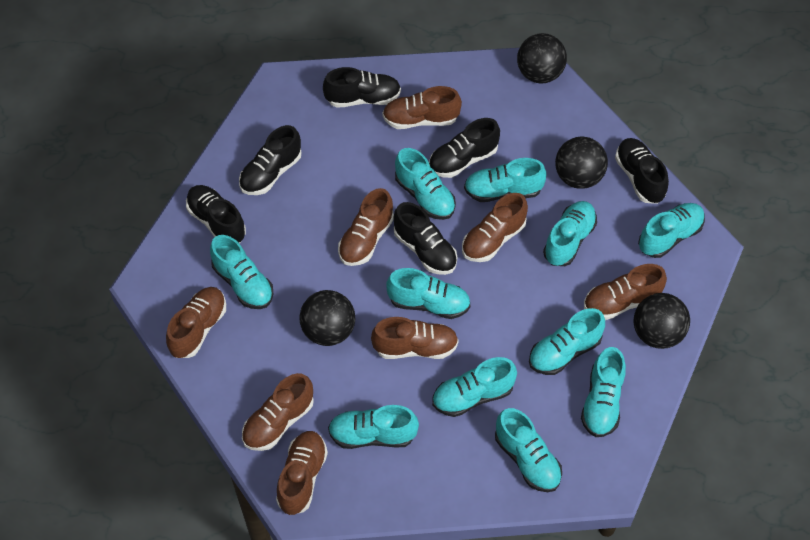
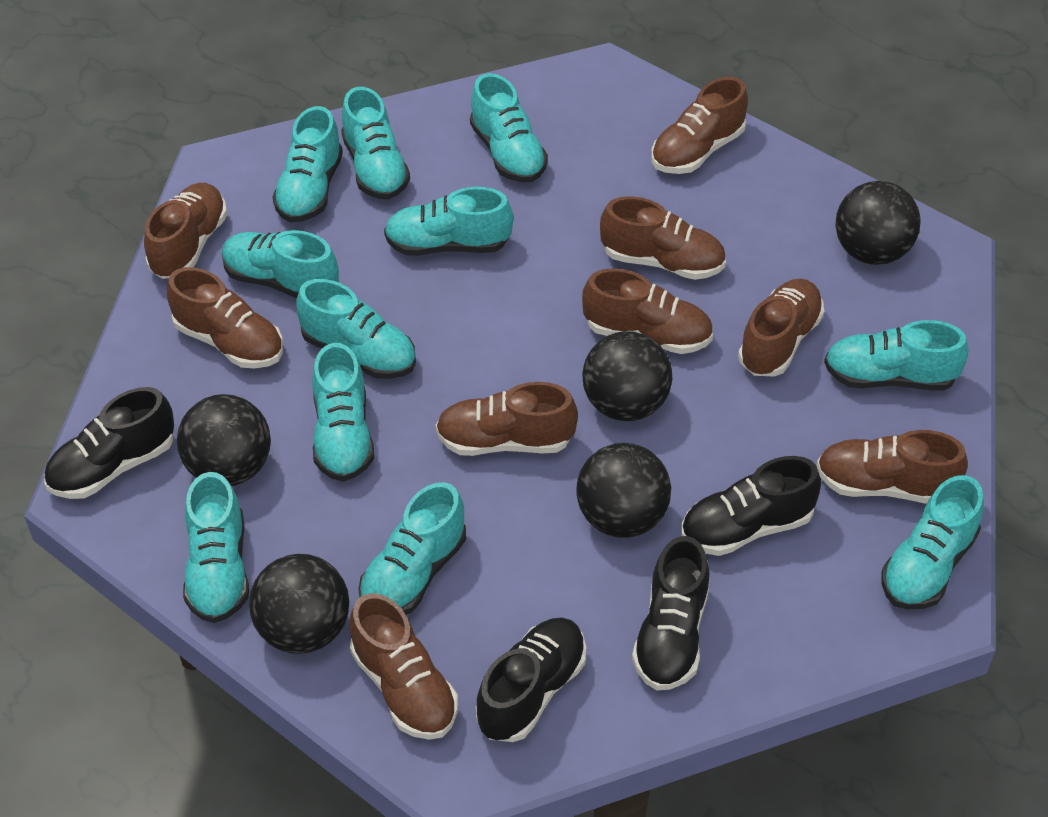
black ball: [299,290,355,346] [517,33,567,84] [555,137,608,189] [633,293,690,349] = 4 -> [177,394,271,486] [249,554,349,654] [576,443,671,538] [582,331,672,421] [835,181,921,265] = 5
black shoe: [186,185,246,243] [239,125,301,195] [323,67,401,108] [393,202,457,275] [429,118,500,178] [615,138,669,204] = 6 -> [44,387,174,499] [476,618,586,742] [632,536,709,690] [681,456,821,556] = 4
brown shoe: [166,287,226,358] [242,373,314,451] [276,431,328,515] [338,188,394,266] [371,317,459,359] [382,86,462,129] [462,193,528,262] [584,264,667,320] = 8 -> [144,183,227,279] [167,267,283,369] [350,593,458,740] [436,382,578,456] [582,268,713,354] [600,196,726,280] [651,77,748,174] [738,279,824,377] [816,430,968,504] = 9

